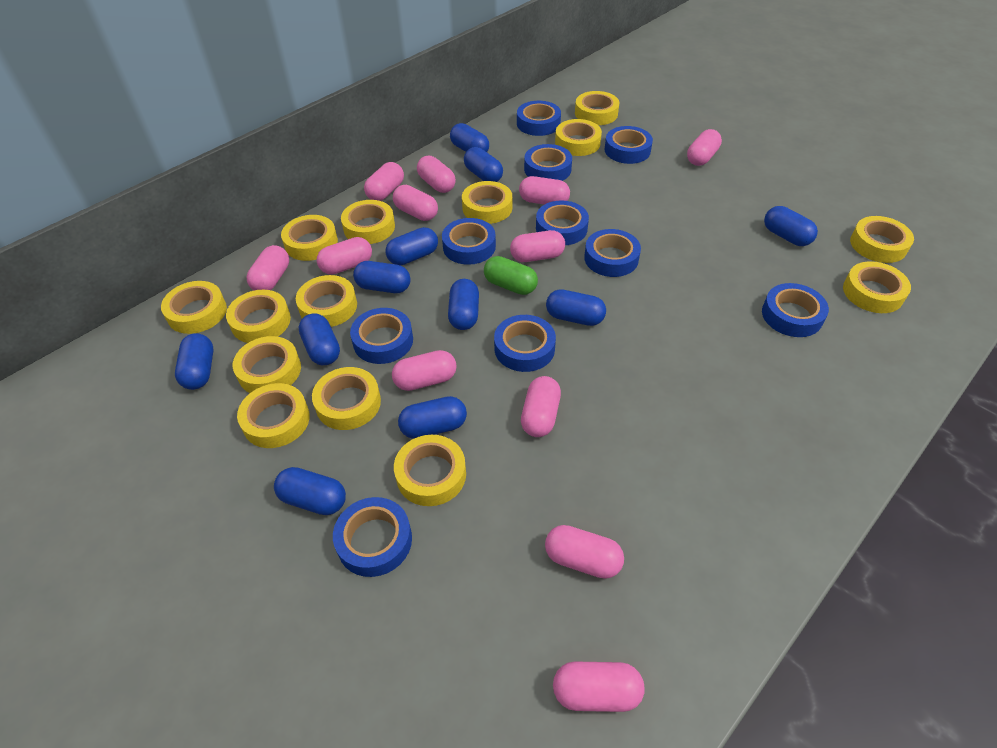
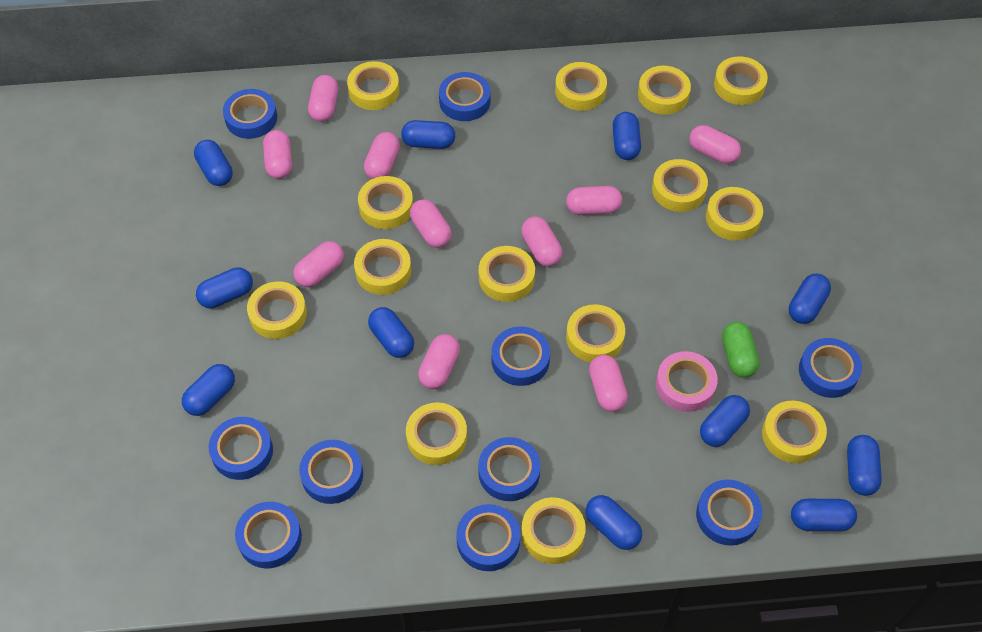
pink capsule: [247,245,289,290] [317,237,372,275] [364,162,404,201] [392,350,457,391] [393,185,438,221] [417,156,456,193] [510,230,565,262] [519,176,570,205] [521,376,561,437] [545,525,624,579] [553,662,645,712] [687,129,722,166] = 12 -> [263,130,292,179] [293,241,344,287] [308,75,338,122] [364,132,400,179] [410,199,452,248] [418,334,460,389] [521,217,562,266] [566,186,622,215] [589,355,628,412] [689,125,741,164] = 10
pink tape: none = 0 -> [656,351,718,412] = 1

